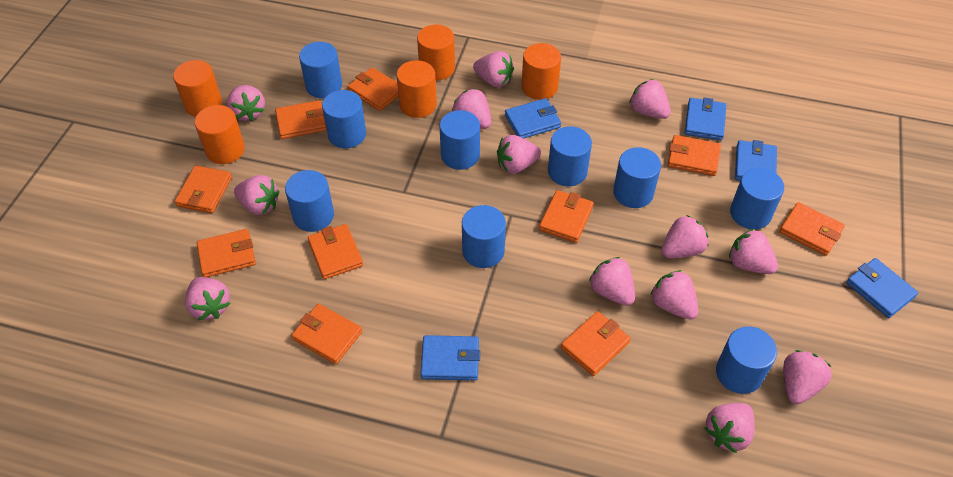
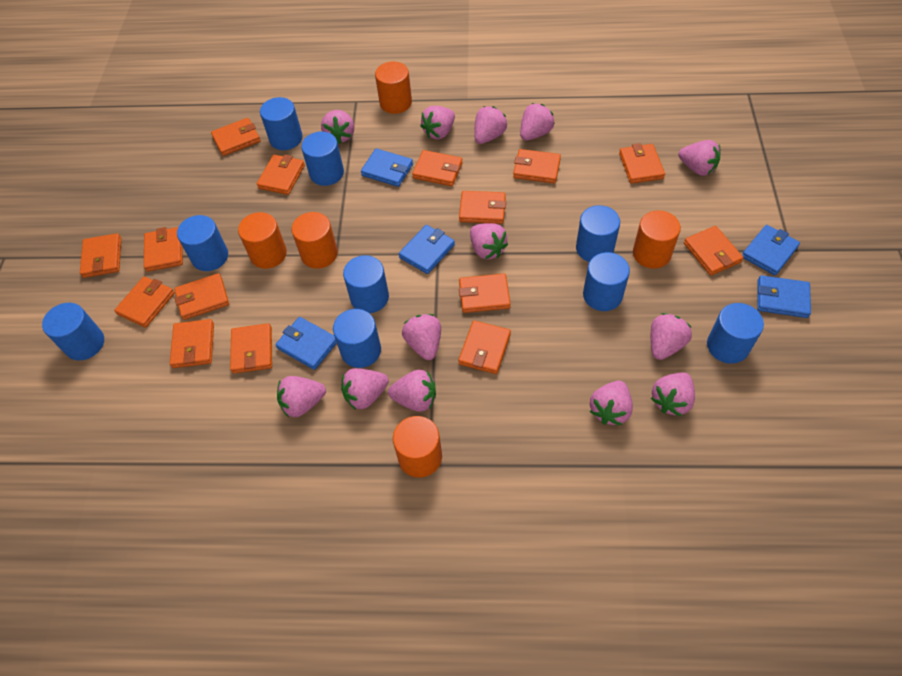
orange wallet: [175,166,232,213] [197,229,256,277] [275,100,327,139] [291,304,362,364] [308,224,363,279] [348,67,399,111] [539,190,594,243] [561,311,631,376] [668,135,721,176] [779,202,844,256] = 10 -> [80,233,121,278] [114,276,175,328] [144,227,183,272] [170,319,214,368] [174,273,229,320] [211,118,260,156] [230,323,272,374] [257,155,305,195] [412,150,463,186] [458,320,511,374] [459,191,506,224] [459,273,511,313] [513,149,561,183] [619,143,665,184] [684,226,744,276] = 15

